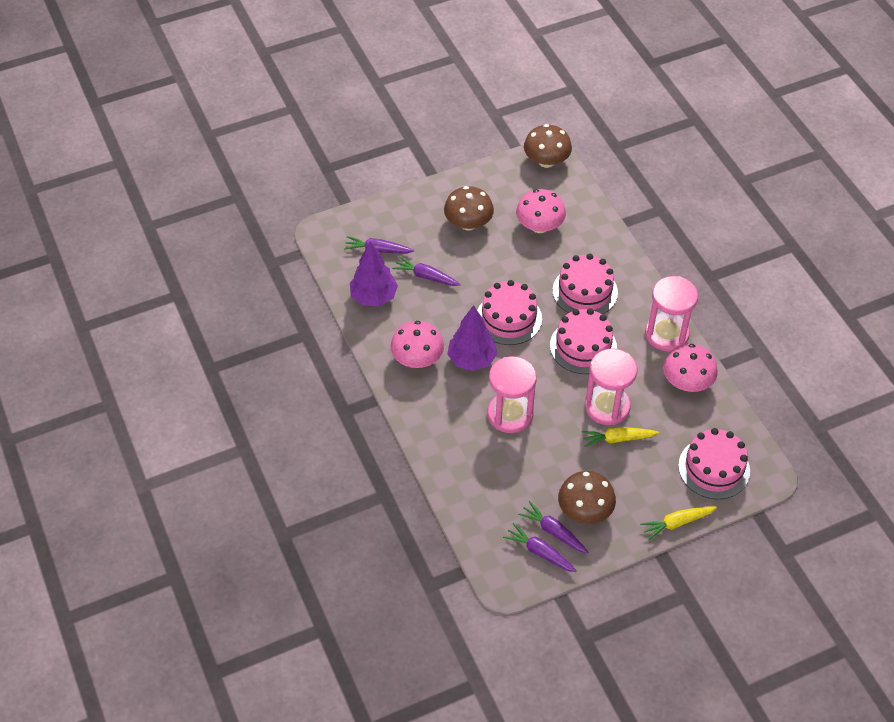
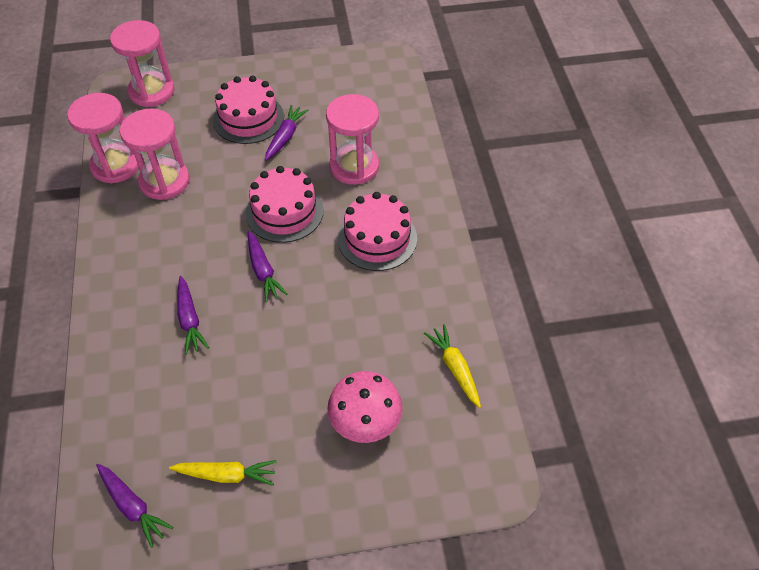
brown mushroom: [444,186,494,231] [524,124,572,168] [558,471,616,524] = 3 -> none = 0
pink cake: [477,280,542,345] [550,308,617,374] [552,254,618,314] [678,428,750,499] = 4 -> [213,76,284,144] [246,166,324,243] [338,192,417,271] = 3
pink hourglass: [487,356,537,433] [585,348,638,425] [645,276,698,351] = 3 -> [67,93,139,183] [110,20,175,107] [120,108,190,200] [326,94,379,185] = 4
pink mushroom: [390,321,444,368] [516,189,566,233] [663,344,718,392] = 3 -> [327,371,403,443] = 1
purple tree: [350,241,398,306] [447,305,498,371] = 2 -> none = 0

